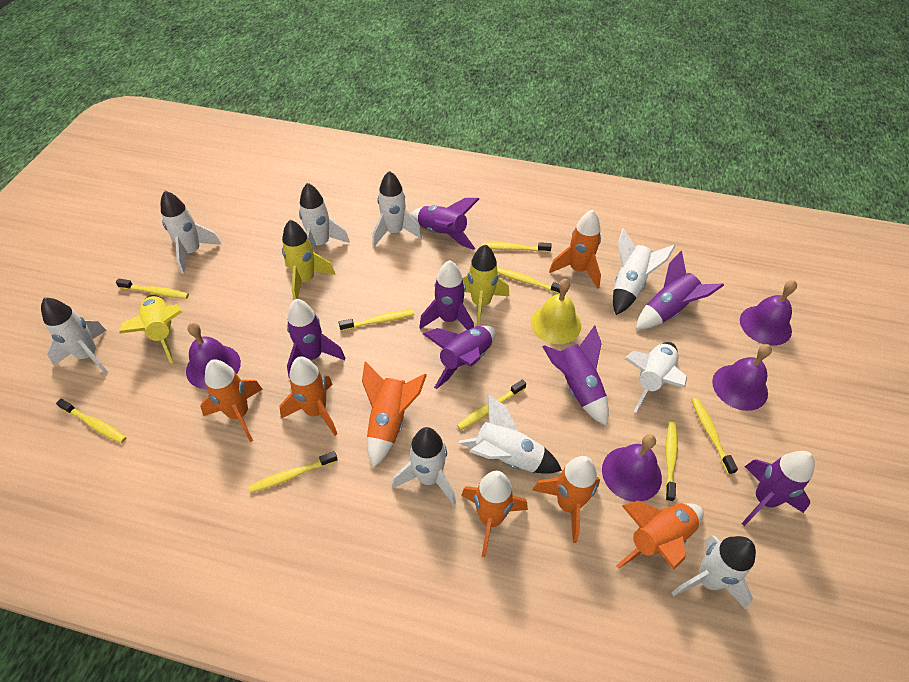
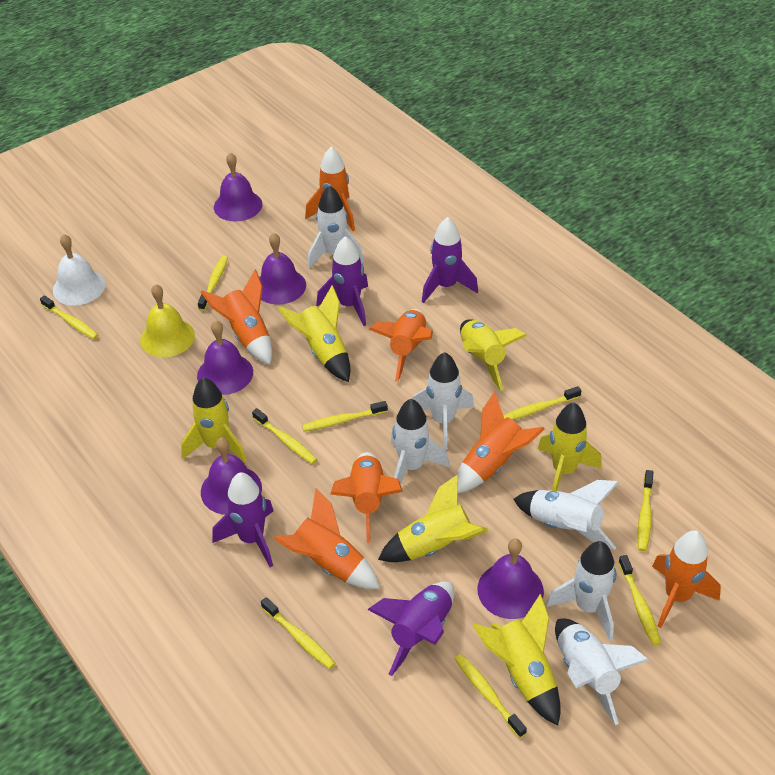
purple bell: [186,322,241,389] [602,434,662,502] [712,344,772,411] [740,280,797,346] = 4 -> [197,320,253,395] [201,437,262,515] [214,152,262,222] [259,233,306,305] [477,539,544,619] = 5
purple rocket: [287,299,345,379] [411,198,479,250] [419,260,474,330] [423,326,496,389] [542,325,609,426] [636,251,724,330] [741,451,815,526] = 7 -> [212,472,273,567] [316,236,368,326] [367,582,455,676] [422,217,478,303] = 4
white bell: none = 0 -> [53,234,105,305] = 1
white rocket: [41,298,108,374] [161,191,222,274] [299,183,350,249] [372,171,422,247] [392,427,456,505] [459,394,562,474] [613,228,675,315] [624,342,687,413] [671,535,756,610] = 9 -> [307,185,364,268] [391,399,450,495] [412,352,474,449] [514,480,619,550] [546,541,616,641] [555,618,649,725] = 6
yellow rocket: [119,295,182,363] [282,220,336,300] [463,244,509,326] = 3 -> [181,377,246,463] [278,285,350,382] [378,475,488,562] [460,319,527,391] [473,594,561,726] [538,403,602,491] = 6

